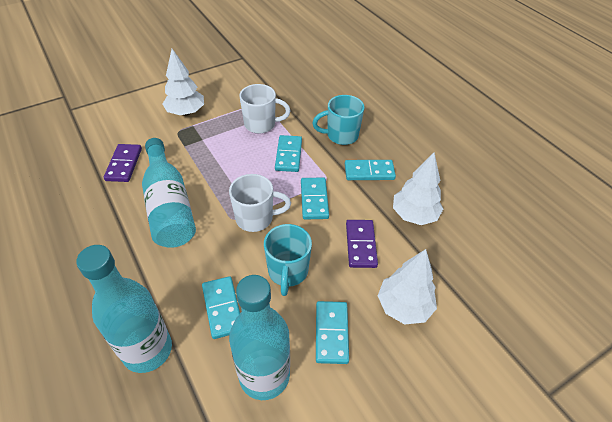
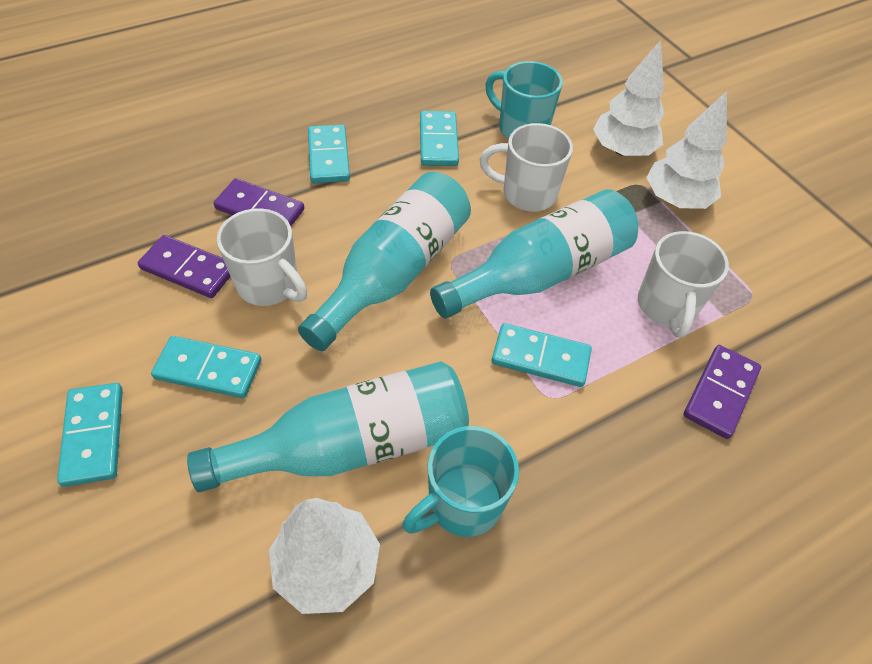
purple domino: [104,144,142,182] [346,220,378,268] = 2 -> [138,235,231,298] [214,178,304,226] [683,345,761,439] = 3
white mug: [229,174,291,232] [239,84,291,133] = 2 -> [217,208,307,306] [480,123,573,211] [638,231,729,338] = 3

